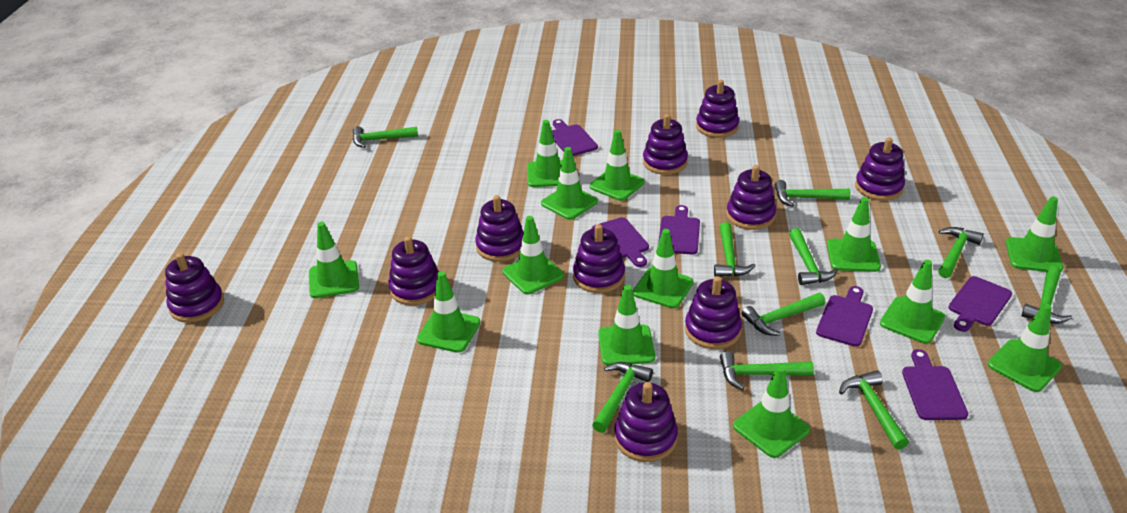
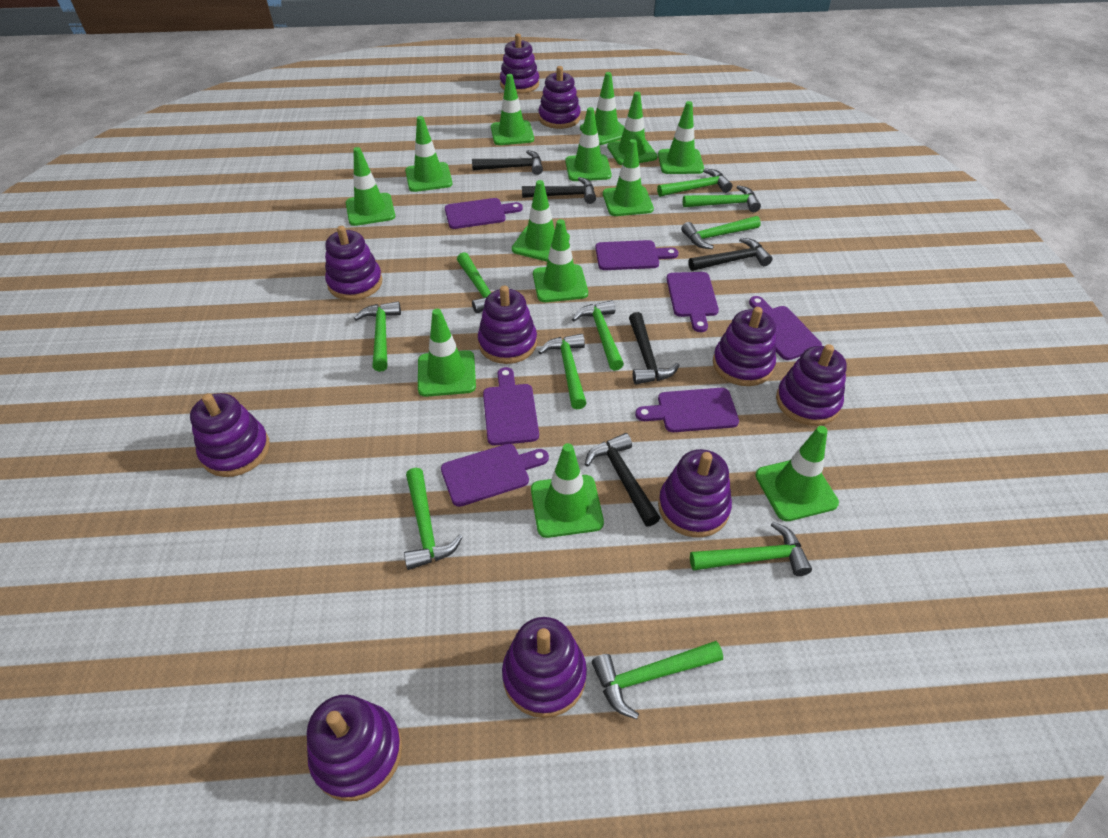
black hammer: none = 0 -> [472,150,543,175] [522,177,596,204] [585,433,660,527] [629,312,680,384] [688,238,772,271] = 5
purple cutting board: [552,119,598,156] [592,217,649,267] [658,205,700,254] [816,286,873,347] [902,349,968,420] [948,276,1012,332] = 6 -> [441,444,549,507] [445,198,523,229] [483,367,539,446] [595,240,678,270] [635,388,739,432] [667,272,719,332] [749,296,822,360] = 7

